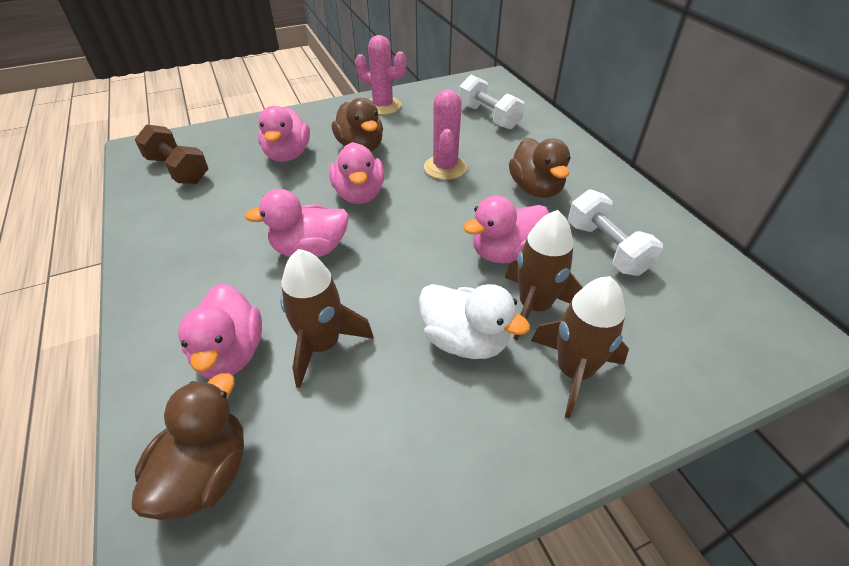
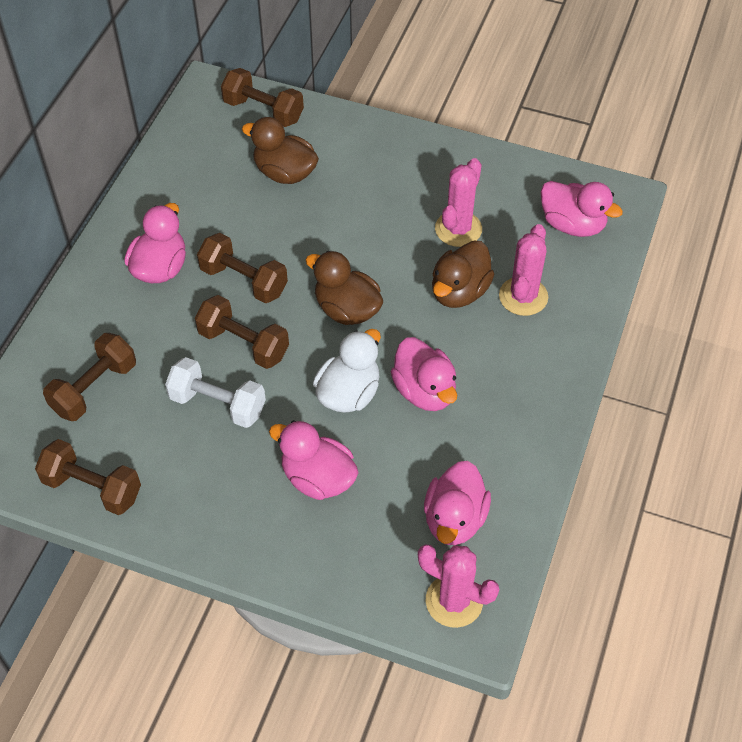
brown dumbbell: [135,124,209,184] = 1 -> [35,439,141,515] [43,333,136,421] [195,295,289,369] [197,233,288,303] [221,68,304,127] = 5
brown rocket: [280,249,374,388] [505,210,583,340] [531,276,629,419] = 3 -> none = 0
pink cactus: [355,35,406,115] [424,89,467,180] = 2 -> [418,544,499,628] [435,158,482,247] [499,224,548,316] = 3
white dumbbell: [459,75,525,129] [568,189,663,276] = 2 -> [165,357,266,428] = 1

